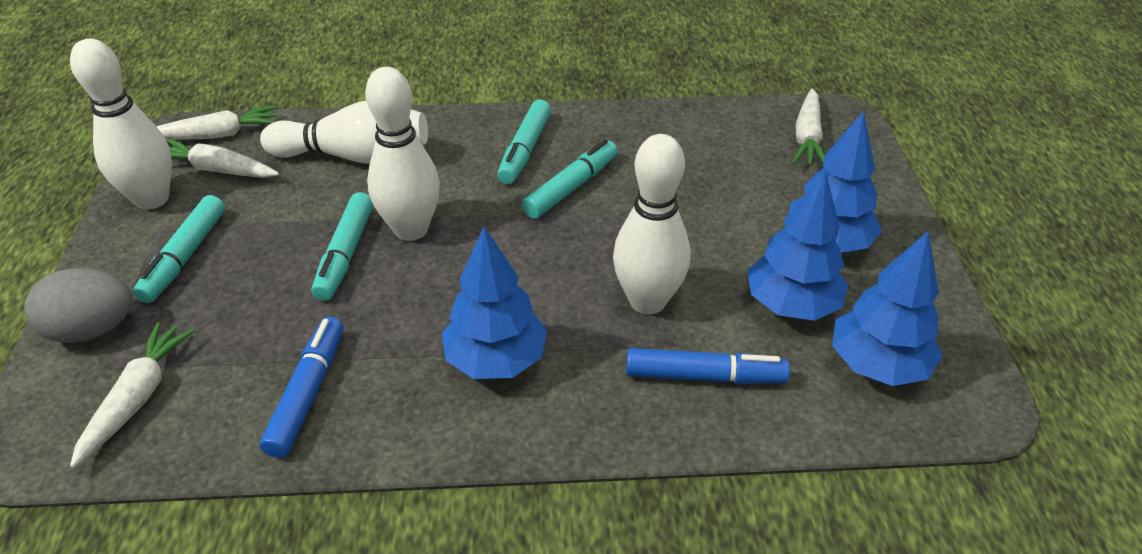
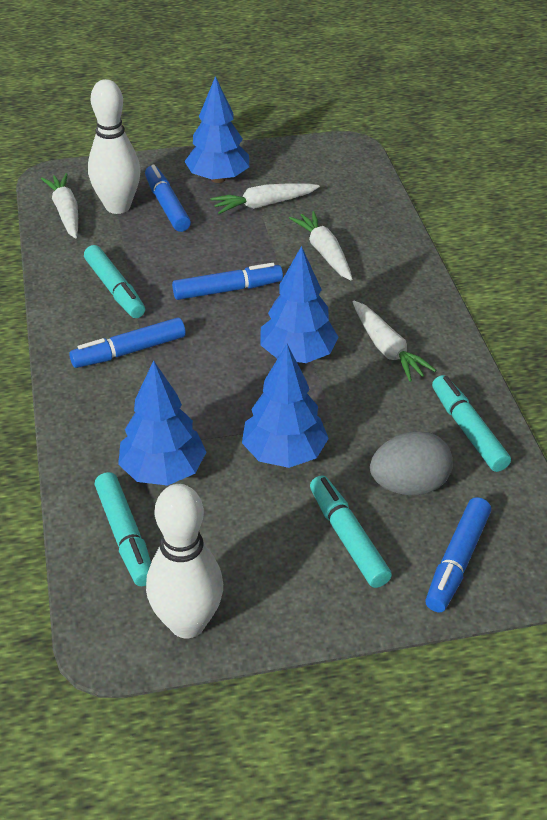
blue marker: [259,317,343,458] [626,348,790,384] = 2 -> [69,318,186,368] [145,165,191,232] [172,263,283,300] [426,497,491,612] = 4
white bowling pin: [70,39,172,210] [260,101,428,164] [365,67,440,241] [613,134,690,314] = 4 -> [88,79,140,214] [146,484,223,638] = 2

